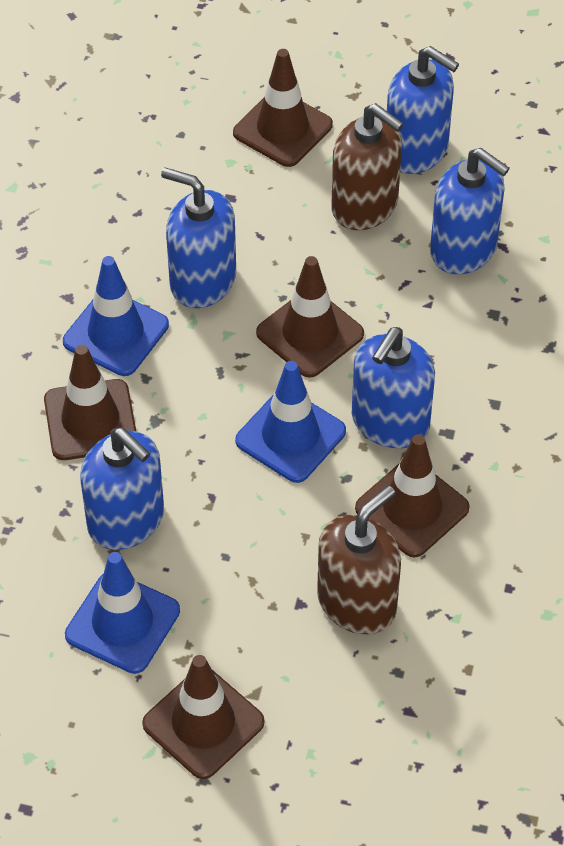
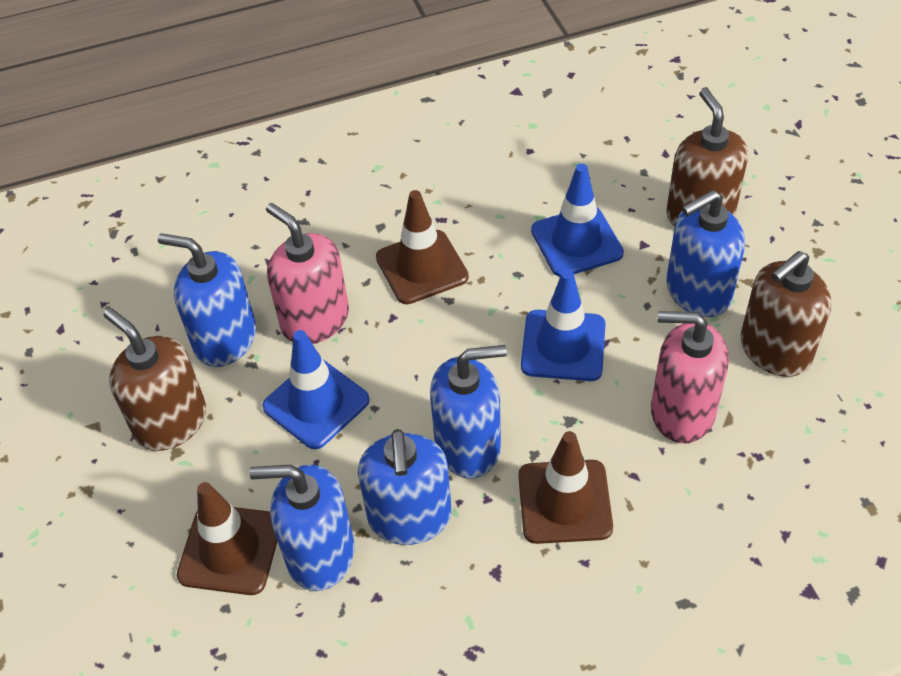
brown soap dispenser: [317,486,401,634] [331,103,404,230] = 2 -> [104,308,206,451] [666,88,748,226] [740,251,832,377] = 3
brown traffic cone: [44,345,137,460] [142,655,265,779] [233,49,333,167] [256,256,364,378] [355,434,470,558] = 5 -> [177,482,277,595] [376,190,469,304] [518,431,613,544] = 3
pink soap dispenser: none = 0 -> [266,203,349,344] [651,311,729,443] = 2

